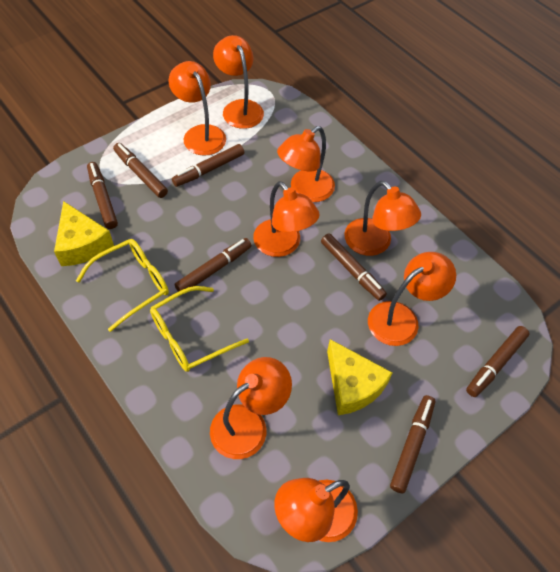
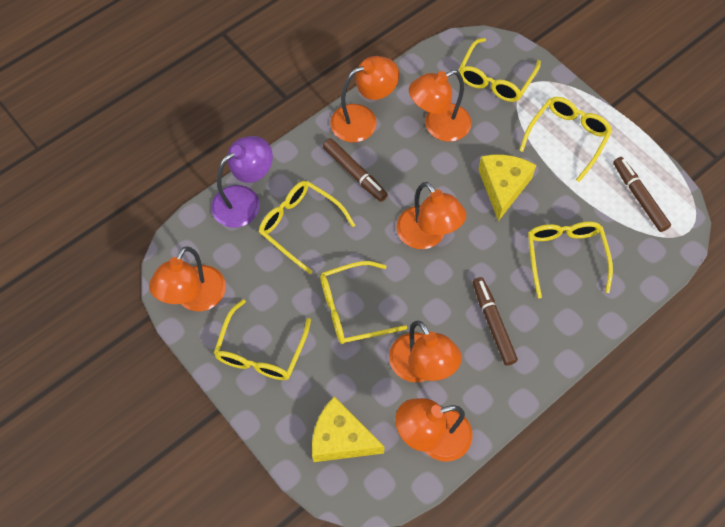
brown marker: [87,162,118,229] [113,143,168,198] [172,144,244,187] [175,238,252,292] [321,234,387,301] [390,395,435,493] [466,326,530,397] = 7 -> [323,138,388,202] [473,277,518,365] [613,157,671,232] = 3
orange lamp: [169,61,226,156] [210,357,292,459] [213,35,264,129] [253,181,320,257] [274,478,358,542] [277,126,335,202] [344,181,421,256] [368,252,456,346] = 8 -> [149,247,226,311] [330,56,399,142] [389,321,462,382] [395,398,473,462] [396,182,467,249] [409,70,471,142] = 6
purple lamp: none = 0 -> [211,136,273,228] = 1
yellow glasses: [76,239,169,332] [150,286,249,372] = 2 -> [214,299,311,380] [259,181,355,274] [320,261,407,344] [459,38,541,102] [519,97,612,182] [528,222,613,298] = 6

